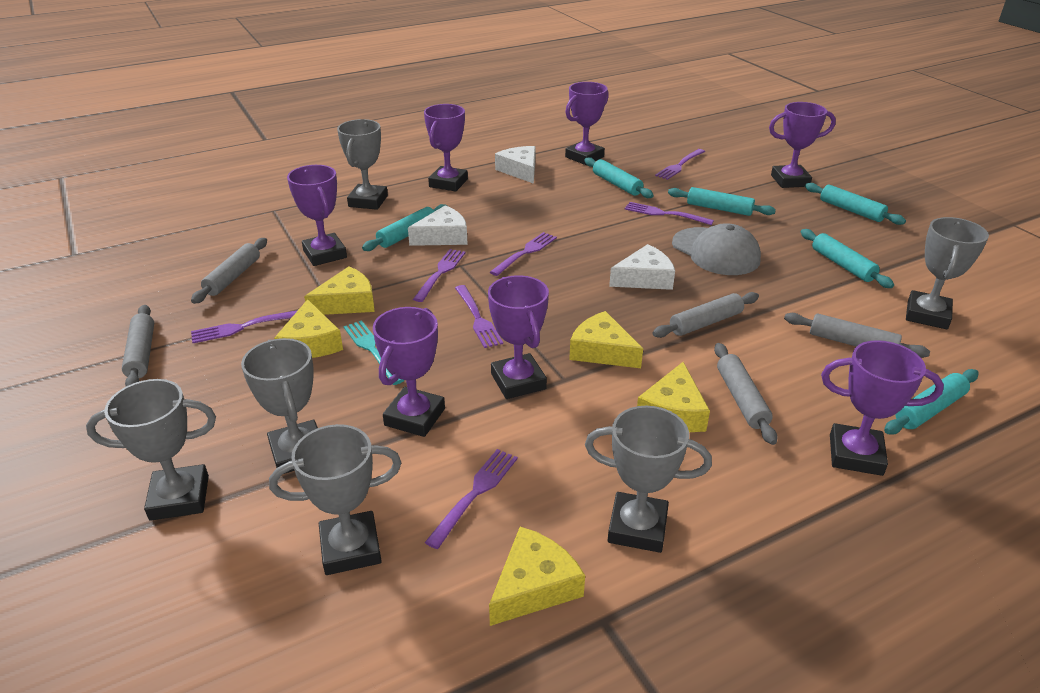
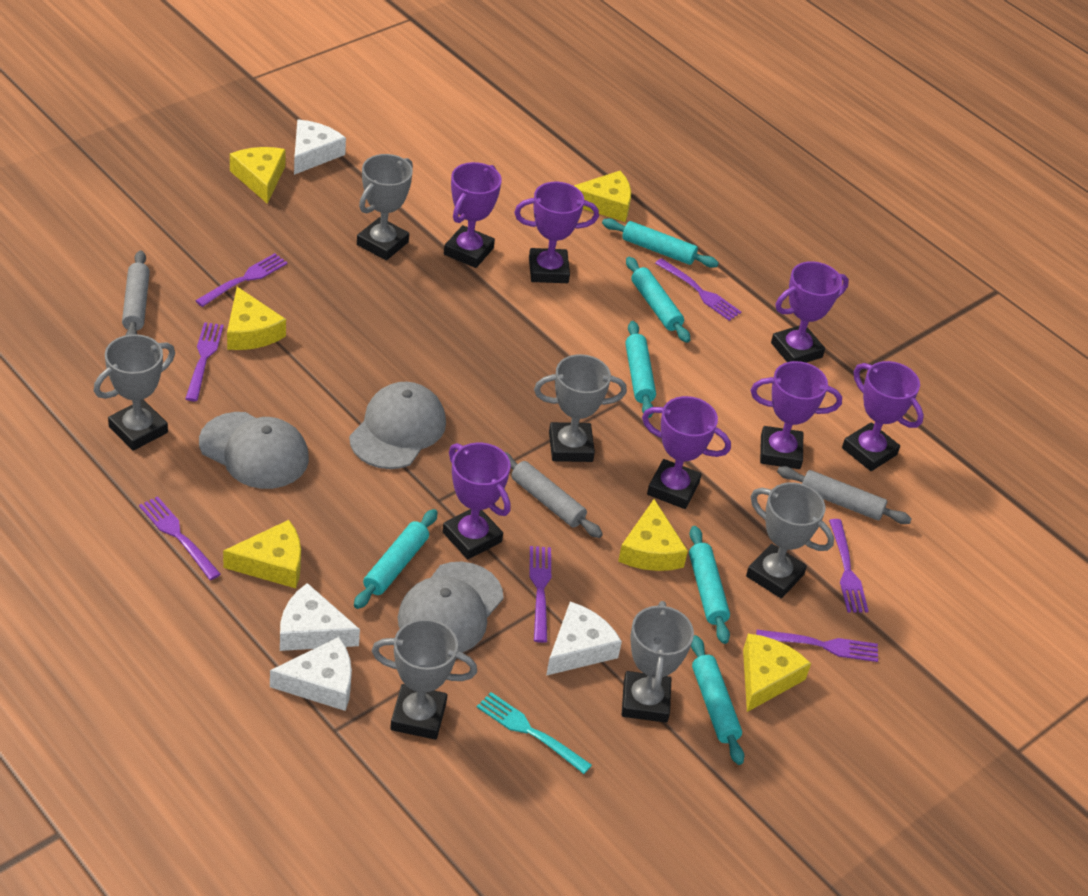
grey cap: [672,223,761,275] = 1 -> [199,412,309,489] [349,382,446,469] [398,562,504,653] = 3
grey rolling pin: [122,305,154,386] [191,238,267,304] [652,292,759,338] [714,343,777,445] [784,313,930,358] = 5 -> [122,250,150,335] [505,452,603,538] [777,466,912,524] = 3
white cheese: [408,205,468,246] [495,146,535,184] [609,244,675,290] = 3 -> [270,637,352,711] [280,583,360,651] [294,120,346,175] [546,601,622,676] = 4
yellow cheese: [274,299,343,358] [304,266,375,315] [489,527,585,626] [569,311,643,368] [637,362,710,432] = 5 -> [223,520,301,588] [227,287,286,350] [230,147,286,204] [574,171,631,222] [618,499,688,571] [743,634,811,712] = 6

